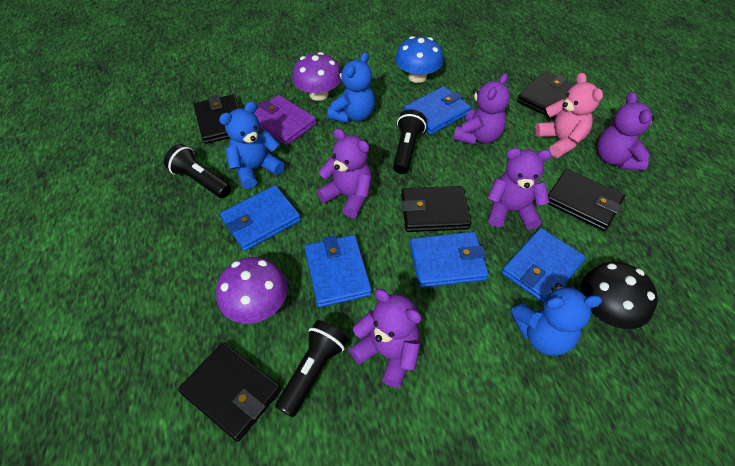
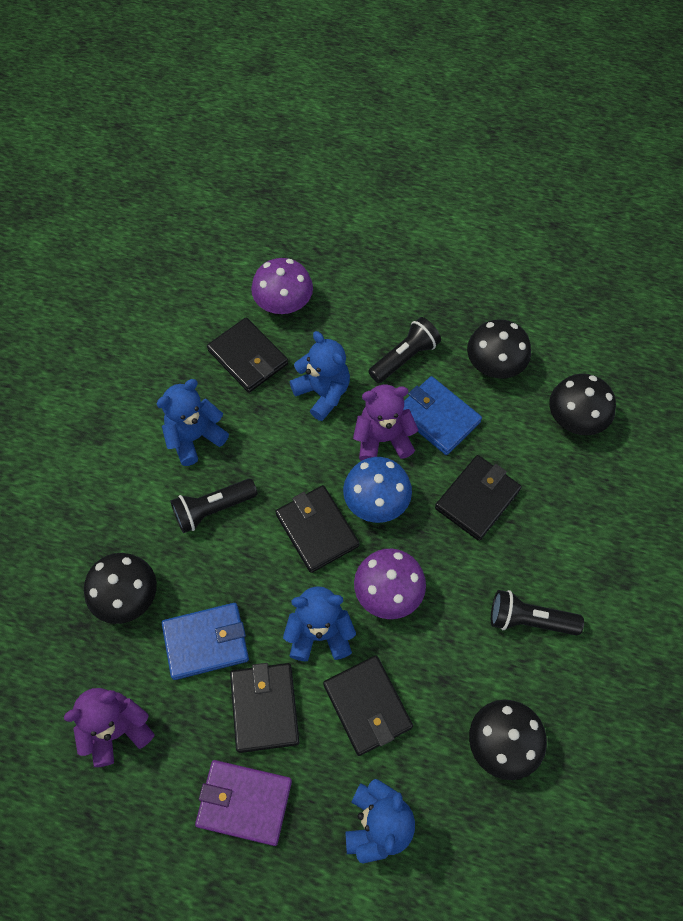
black mushroom: [581,262,658,329] = 1 -> [84,553,157,624] [467,319,531,379] [469,700,547,780] [549,374,616,436] = 4
blue teddy bear: [219,101,285,189] [327,52,375,123] [510,283,602,356] = 3 -> [156,379,229,466] [283,586,356,662] [290,331,350,421] [345,779,415,864] = 4
blue wallet: [220,185,301,251] [304,235,372,307] [404,86,471,135] [410,232,489,288] [502,228,586,303] = 5 -> [162,603,249,680] [403,376,482,455] = 2
pink teddy bear: [534,72,603,158] = 1 -> none = 0
purple teddy bear: [317,128,372,218] [349,289,422,388] [453,73,510,145] [487,148,552,230] [597,92,655,171] = 5 -> [64,688,155,767] [353,385,418,461] = 2

